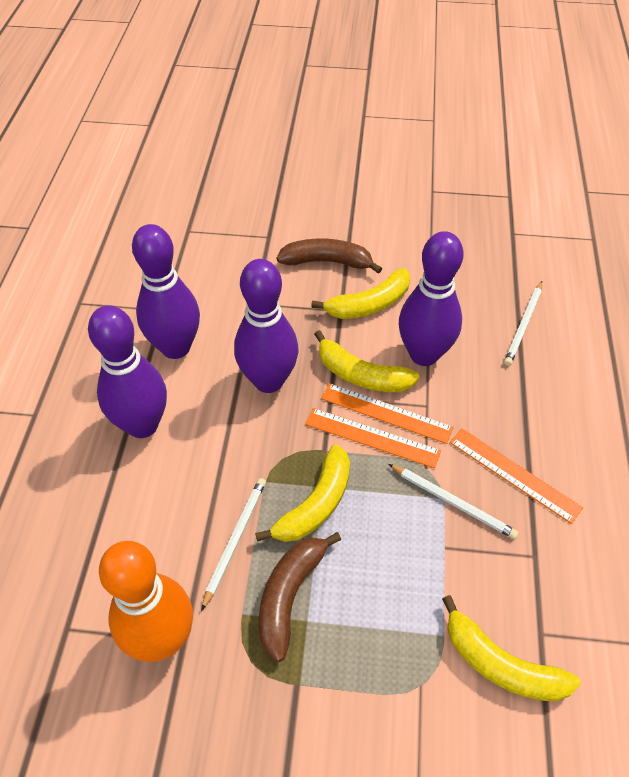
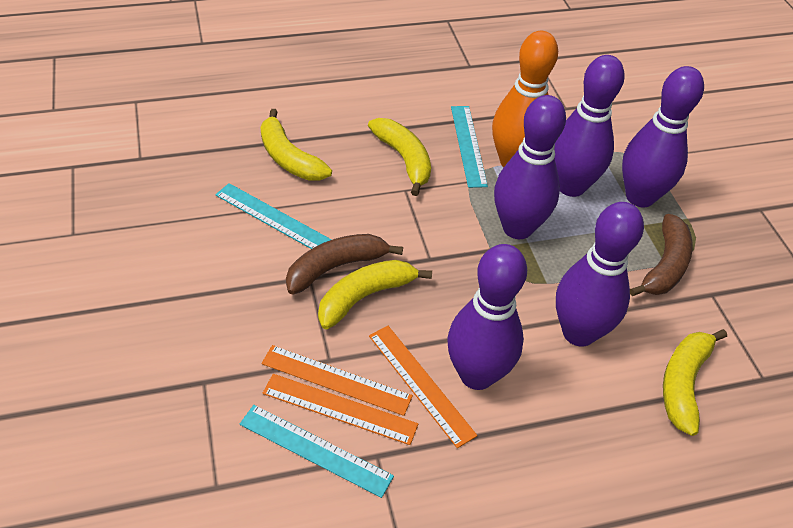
purple bowling pin: [88,305,167,438] [132,224,200,359] [234,259,298,393] [399,231,463,366] = 4 -> [447,244,527,390] [494,95,566,239] [554,55,625,197] [556,202,644,347] [622,66,704,207] = 5
turquoise ruler: none = 0 -> [215,183,332,249] [240,405,394,498] [451,106,488,188] = 3
white pencil: [201,478,266,611] [388,464,519,539] [504,281,542,366] = 3 -> none = 0

